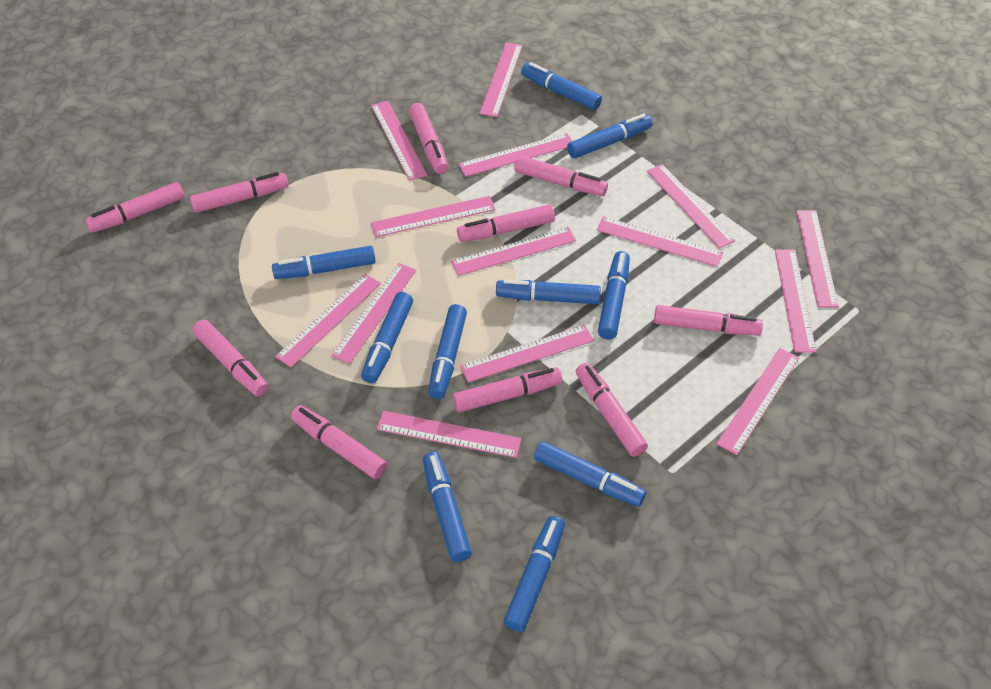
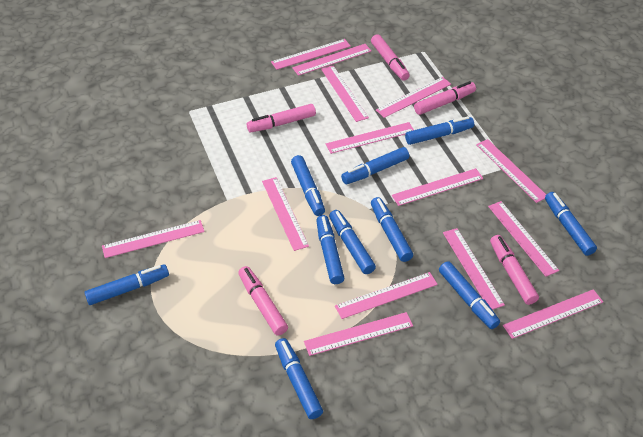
pink marker: [85,182,184,233] [190,172,288,213] [192,319,268,397] [291,405,387,479] [409,103,448,174] [453,367,562,412] [457,205,555,242] [514,155,608,196] [576,363,648,457] [654,305,763,336] = 10 -> [238,266,288,336] [247,104,316,132] [371,34,410,81] [414,81,476,115] [490,235,539,305] = 5

